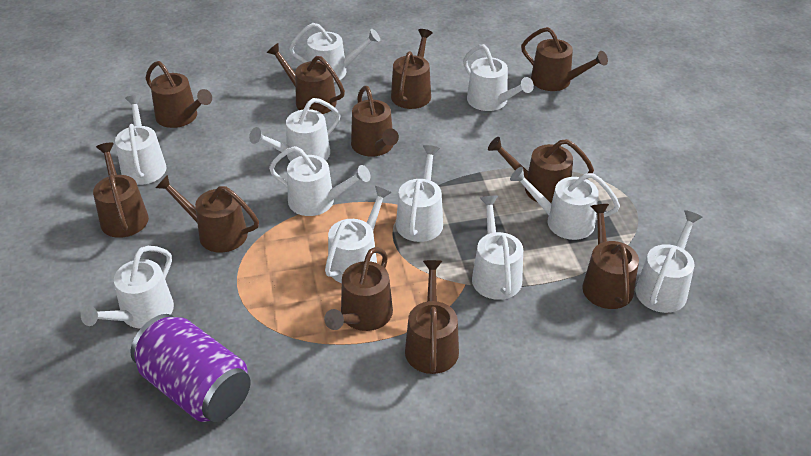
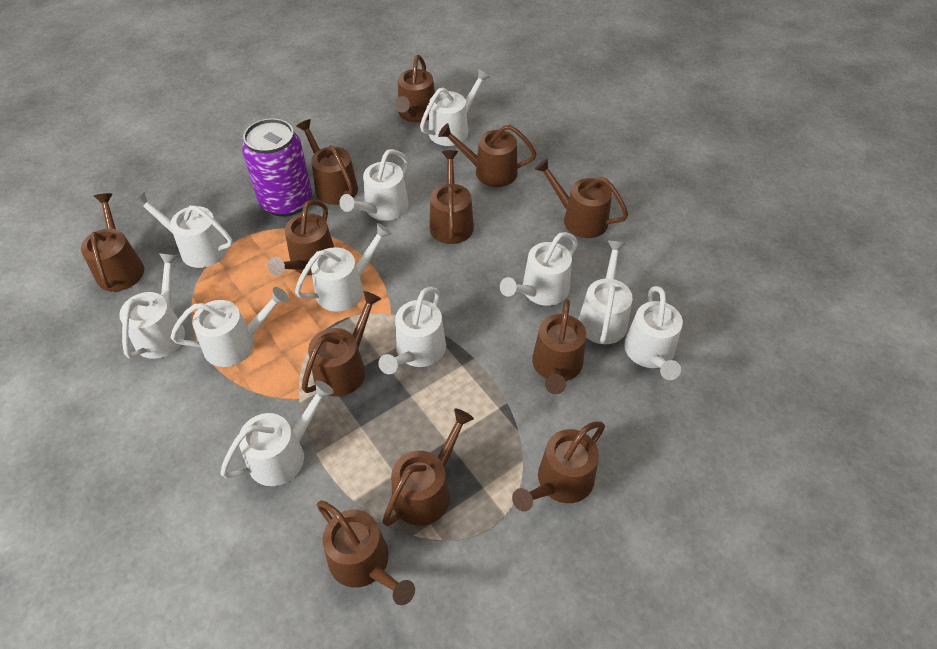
brown watering can: [93,143,149,238] [146,61,212,128] [156,175,259,253] [267,43,345,114] [324,247,393,331] [351,86,399,157] [391,29,433,109] [405,260,459,374] [488,137,594,203] [521,27,608,91] [582,204,639,309] = 11 -> [81,193,144,292] [268,200,334,275] [296,119,358,205] [302,291,381,396] [317,500,415,605] [383,409,474,526] [395,55,435,123] [429,150,474,244] [438,123,537,187] [512,422,605,512] [532,299,586,394] [535,158,628,238] = 12

